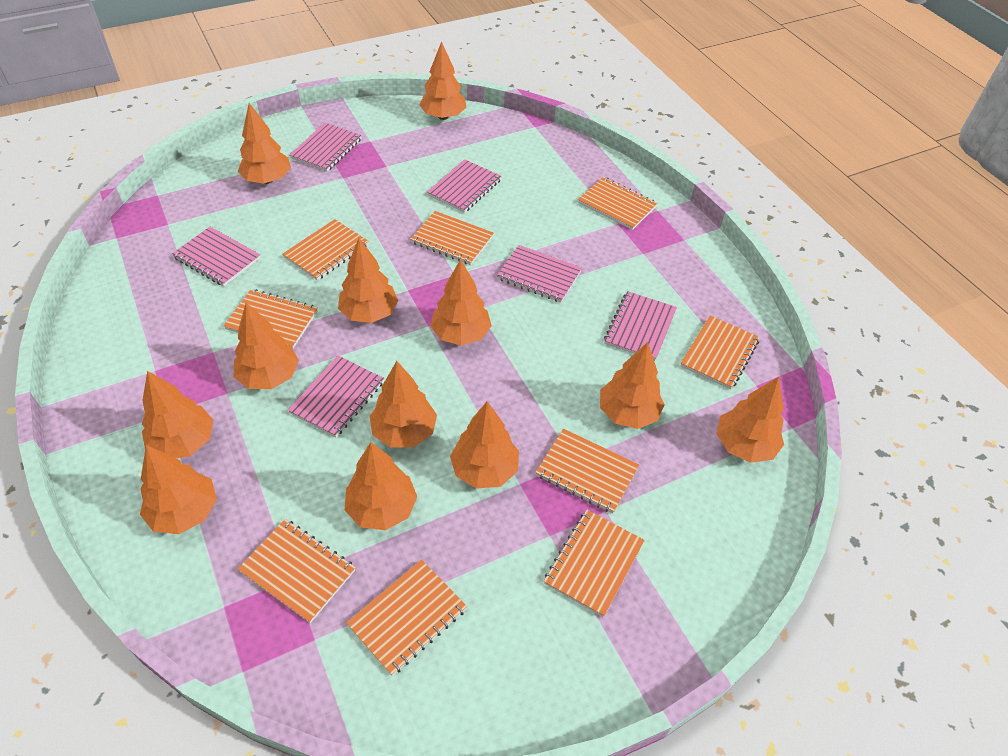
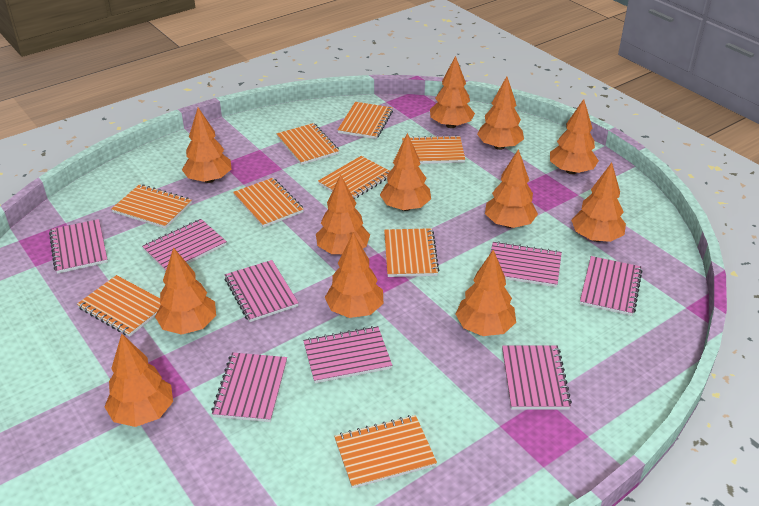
pink notebook: [172,227,260,286] [288,356,384,437] [289,123,362,172] [427,159,502,213] [497,245,582,303] [604,291,677,361] = 6 -> [49,219,108,274] [142,219,227,272] [211,352,287,422] [225,260,299,322] [303,326,392,383] [490,241,562,287] [502,346,572,409] [580,256,643,316] = 8

